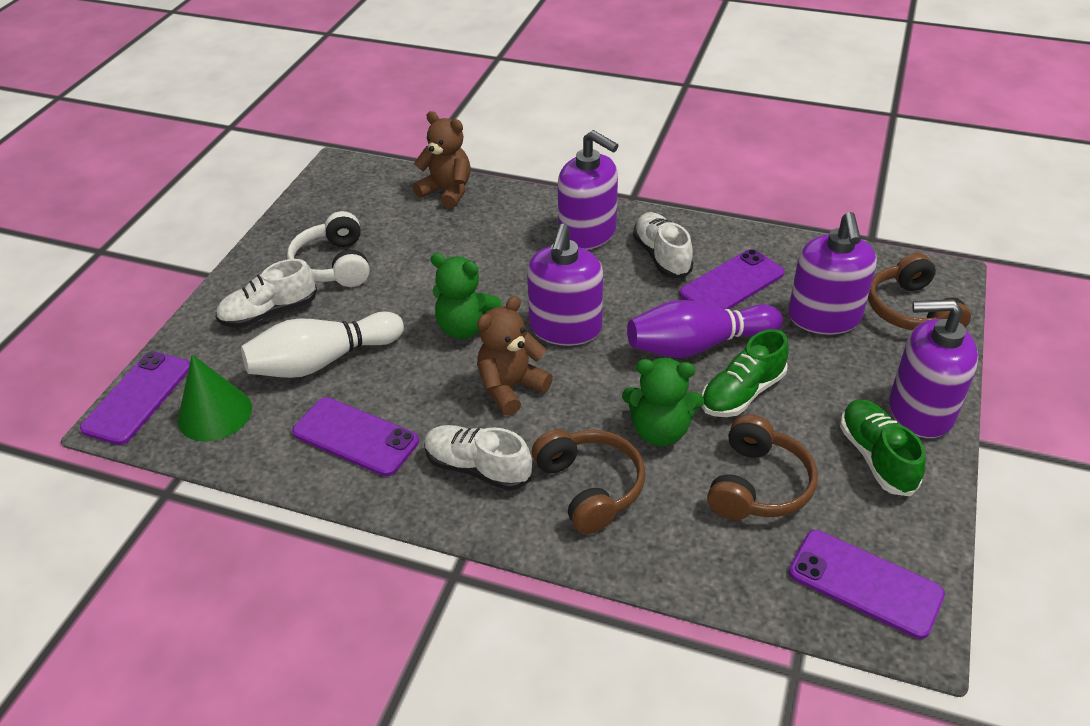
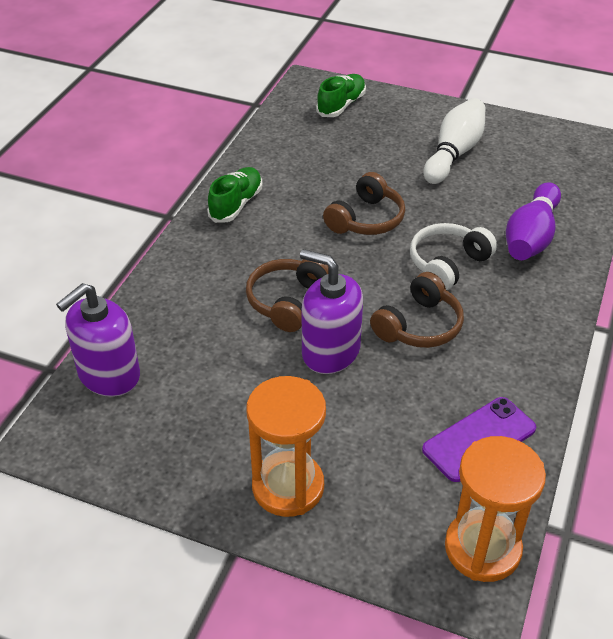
brown teddy bear: [413,111,471,209] [477,296,553,416] = 2 -> none = 0
green cone: [178,354,252,442] = 1 -> none = 0
green teddy bear: [431,253,502,339] [622,358,704,446] = 2 -> none = 0
orange hourglass: none = 0 -> [247,376,326,517] [445,436,546,582] = 2
purple phone: [80,352,190,445] [292,397,419,477] [680,249,784,309] [789,530,945,639] = 4 -> [422,397,536,482] = 1
purple soap dispenser: [527,224,603,346] [558,130,618,250] [789,212,877,335] [889,299,978,438] = 4 -> [56,283,140,397] [300,249,363,374] = 2
white shoe: [216,259,317,328] [424,425,532,491] [633,212,693,278] = 3 -> none = 0

